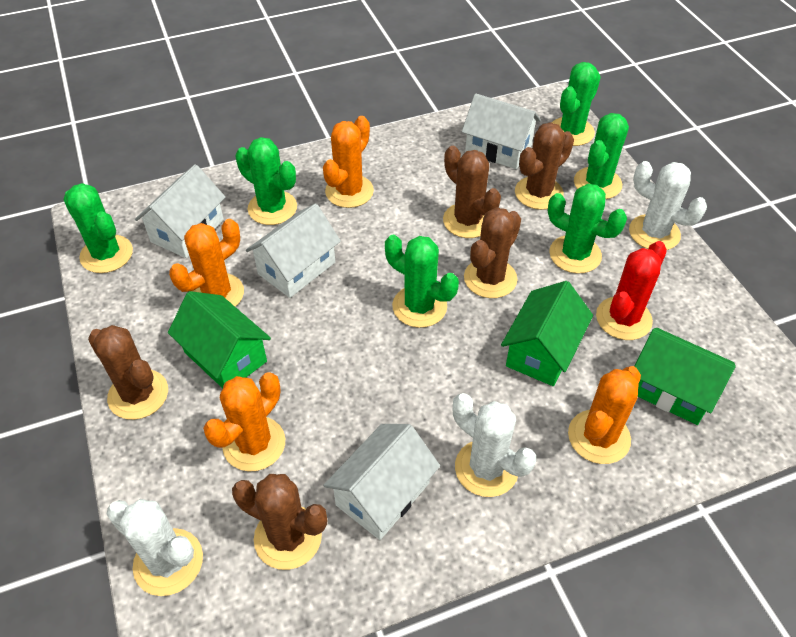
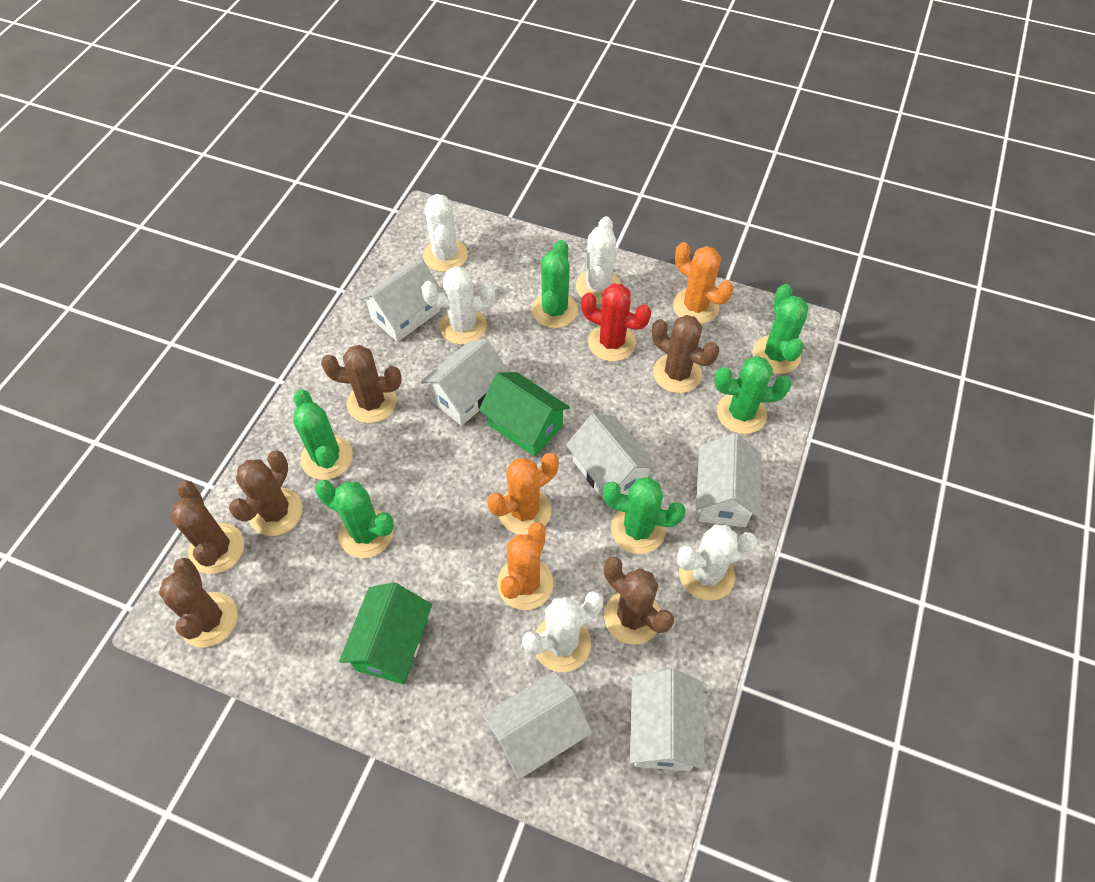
brown cactus: [88,325,168,420] [232,474,327,570] [443,146,501,238] [464,207,521,298] [515,122,574,210] = 5 -> [159,558,237,648] [170,481,244,574] [229,450,303,536] [321,345,402,423] [604,557,674,645] [652,315,719,393] = 6
green house: [168,291,271,388] [501,281,593,386] [634,328,736,425] = 3 -> [339,583,432,684] [479,372,570,457] = 2
orange cactus: [169,219,244,307] [203,373,285,471] [323,116,374,208] [568,366,641,464] = 4 -> [487,453,559,535] [497,522,553,610] [673,242,733,324] = 3
white cactus: [107,499,203,596] [453,393,536,497] [629,161,707,250] = 3 -> [421,266,495,345] [423,194,468,272] [522,591,604,672] [576,216,621,304] [676,524,758,601] = 5
white house: [135,164,226,258] [246,203,341,298] [323,424,440,540] [462,93,541,169] = 4 -> [359,259,443,342] [420,339,509,426] [482,671,592,780] [566,413,658,501] [630,669,705,771] [696,433,761,527] = 6

